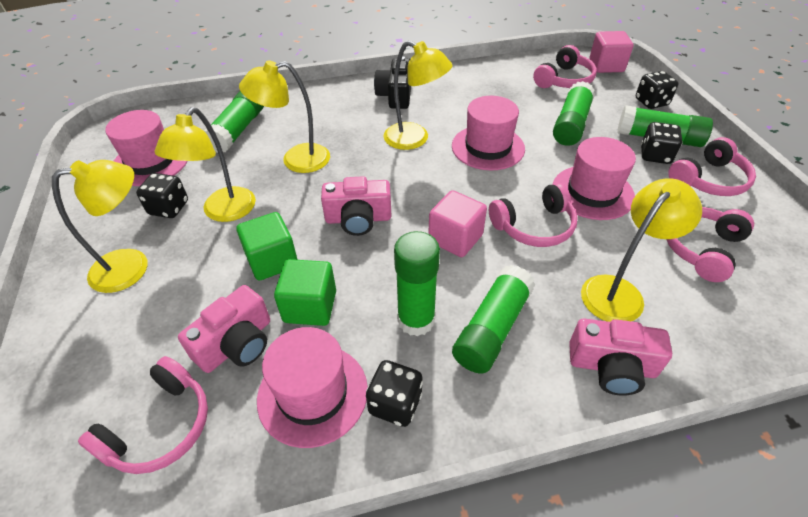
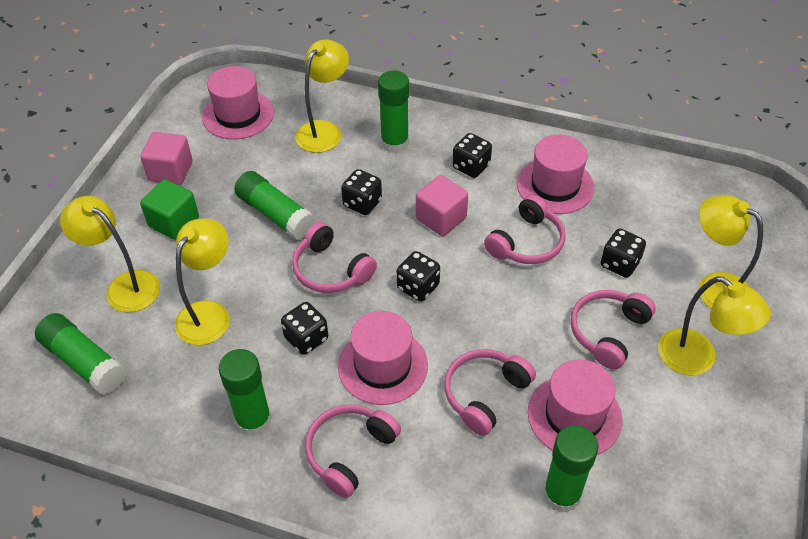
black camera: [374,56,411,109] = 1 -> none = 0
black dice: [136,173,188,218] [366,360,423,427] [636,71,678,109] [641,122,683,164] = 4 -> [281,302,328,355] [341,169,382,215] [397,251,440,302] [452,133,492,178] [601,229,646,278] = 5
green cube: [236,212,298,281] [274,259,336,326] = 2 -> [140,179,199,240] = 1
pink camera: [178,285,270,373] [321,176,392,236] [569,318,672,396] = 3 -> none = 0

